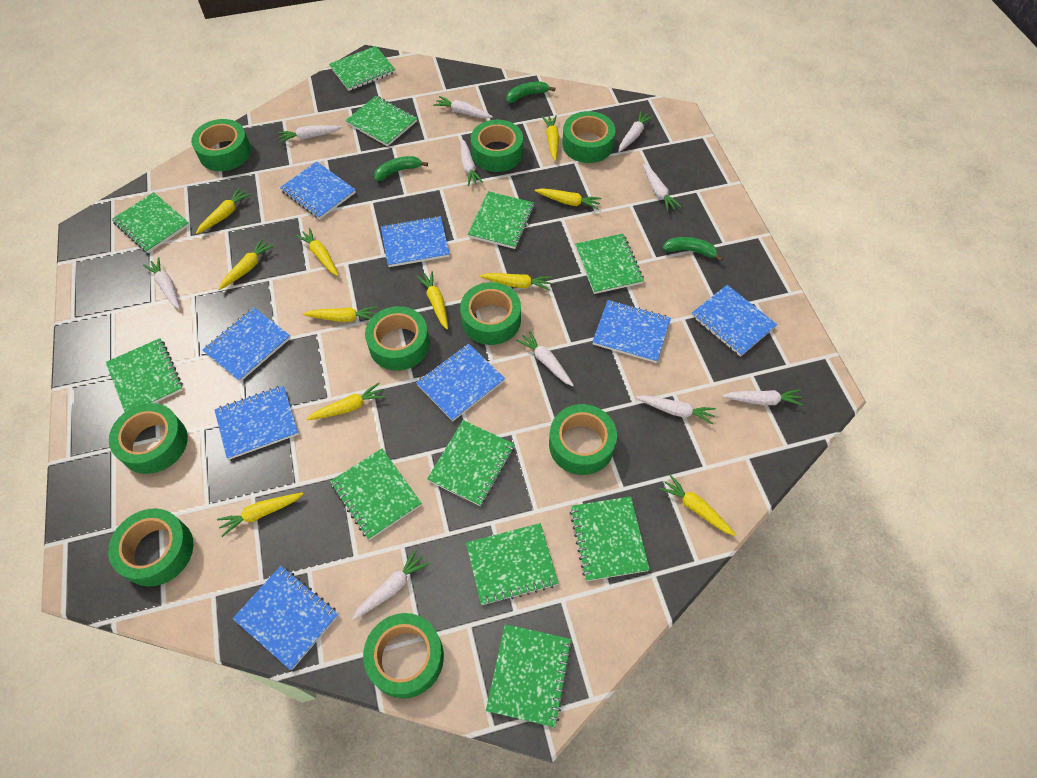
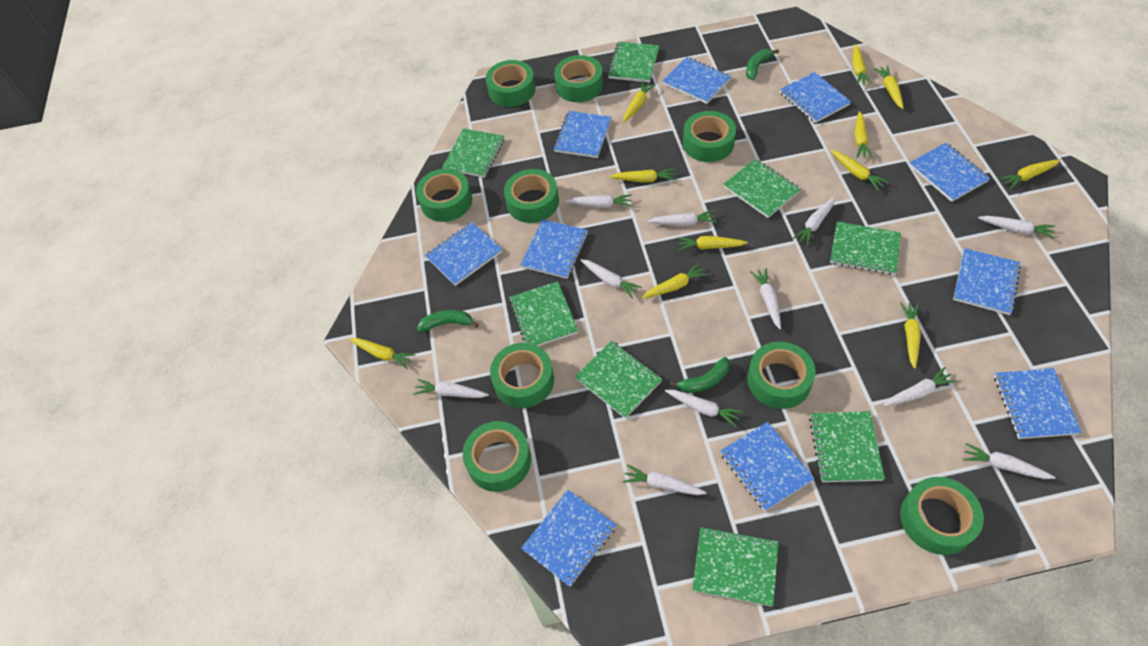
blue notebook: [203,308,291,382] [214,386,299,460] [232,566,338,670] [280,161,356,219] [381,216,450,267] [416,344,505,421] [592,300,671,363] [691,285,777,357] = 8 -> [425,222,502,286] [520,219,588,279] [521,490,616,587] [554,111,611,158] [662,57,731,104] [720,422,814,511] [780,72,851,123] [909,143,990,202] [953,248,1021,315] [994,368,1082,439] = 10
green notebook: [106,338,183,412] [112,192,190,253] [329,46,395,91] [330,448,422,540] [346,96,417,146] [427,420,515,506] [466,523,559,606] [468,191,534,249] [486,624,572,727] [570,496,650,581] [575,234,644,294] = 11 -> [443,128,504,178] [509,281,578,346] [575,341,662,419] [607,42,659,82] [692,527,778,607] [723,159,801,218] [809,411,885,482] [830,221,901,275] = 8
white carrot: [143,257,180,309] [278,125,342,143] [352,549,429,620] [433,96,493,118] [461,139,483,186] [516,331,574,386] [618,111,654,152] [635,395,716,425] [643,164,682,212] [722,389,803,406] = 10 -> [413,379,489,398] [565,194,632,208] [580,259,642,299] [622,464,707,495] [648,210,717,226] [665,390,743,427] [750,268,781,329] [793,197,835,246] [883,367,957,407] [963,443,1056,479] [978,216,1055,239] = 11

